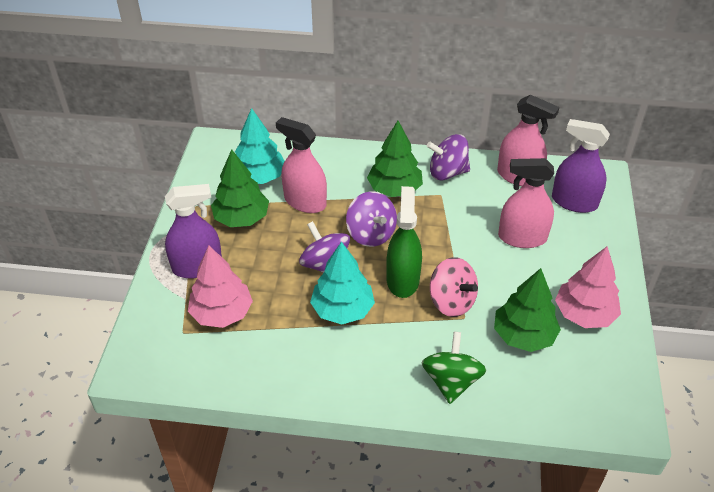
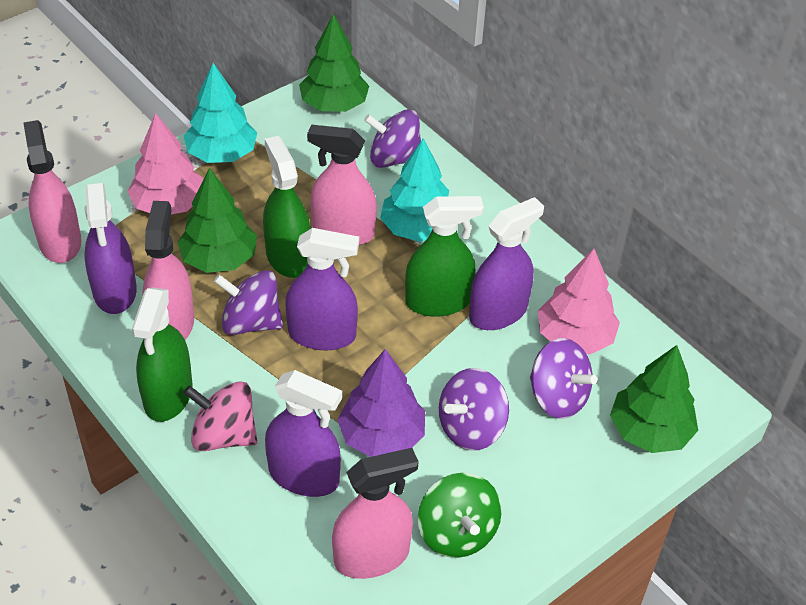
green spray bottle: [386,186,422,298] = 1 -> [132,288,193,422] [263,136,310,278] [405,196,484,317] = 3
pink spray bottle: [276,117,327,213] [497,95,559,186] [498,158,554,248] = 3 -> [23,120,81,263] [143,201,194,340] [307,125,377,245] [332,448,419,579] = 4
purple spinning top: [299,221,350,273] [346,192,397,247] [427,134,470,181] = 3 -> [214,270,283,335] [364,109,421,168] [439,368,509,451] [530,338,597,419] = 4
purple spray bottle: [165,184,222,278] [552,119,610,213] = 2 -> [84,183,137,314] [265,370,342,497] [286,228,359,351] [469,197,544,330] = 4
purple tree: none = 0 -> [337,349,425,457] = 1

